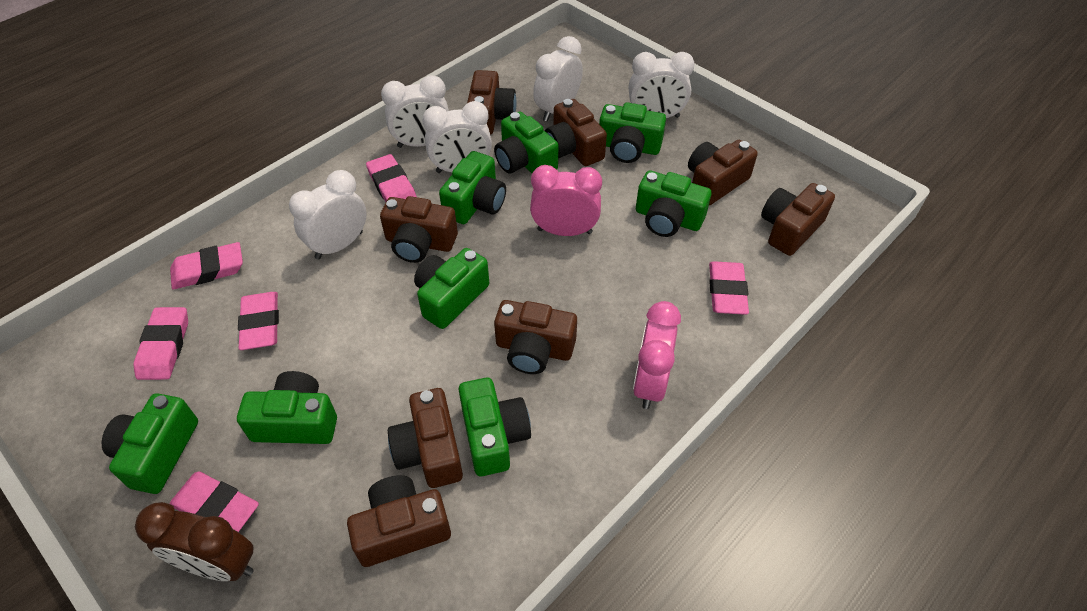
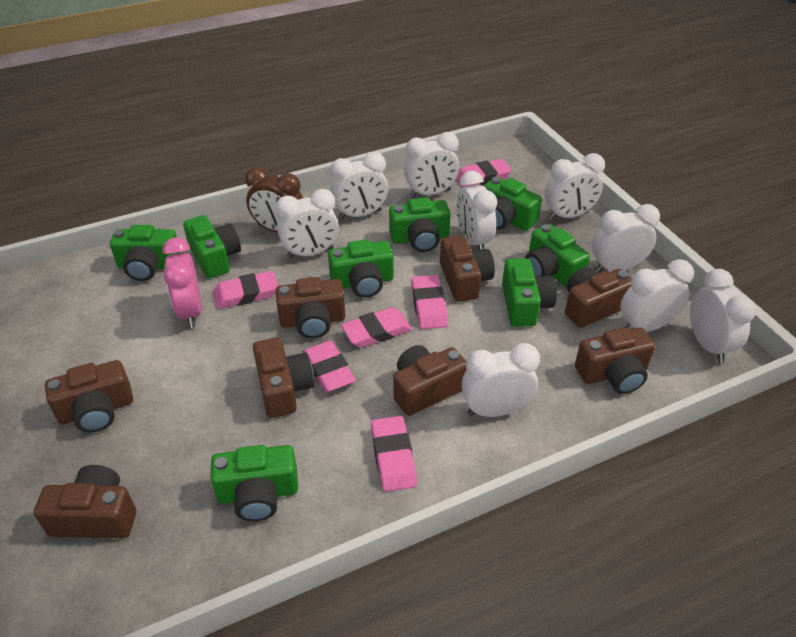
pink clock: [530,165,602,236] [633,301,681,409] = 2 -> [163,237,202,328] = 1
white clock: [289,170,367,260] [381,75,449,148] [422,101,492,173] [533,36,583,122] [629,52,695,118] = 5 -> [275,189,339,258] [330,152,388,219] [404,132,459,198] [456,171,497,250] [461,343,540,417] [545,153,605,220] [592,204,660,273] [620,259,694,332] [690,269,756,363] = 9

